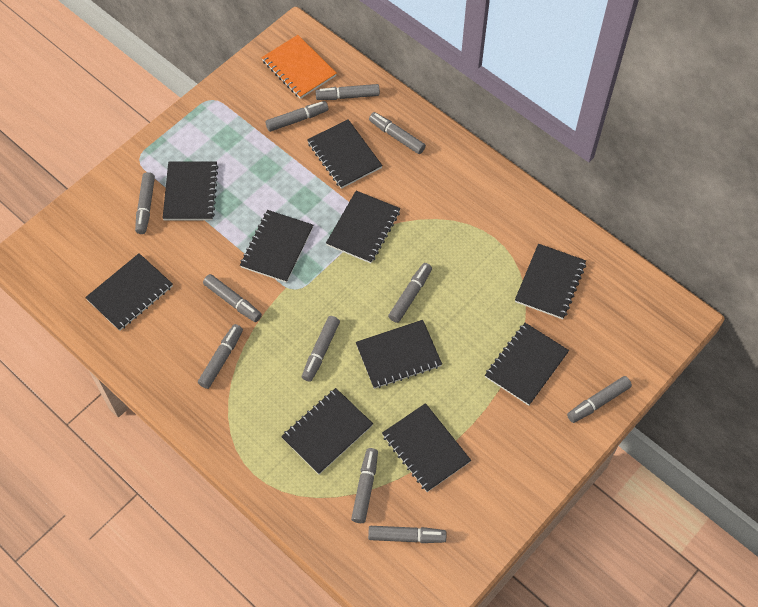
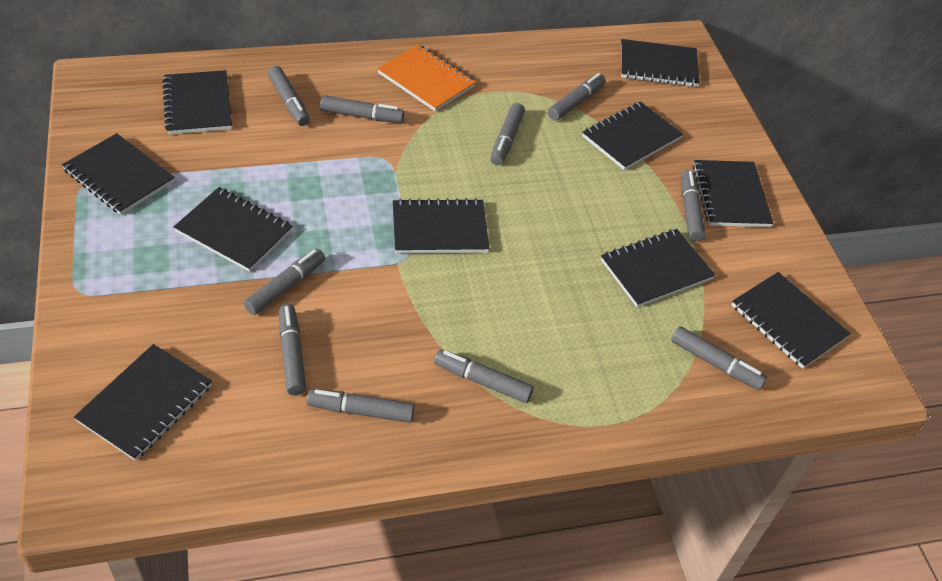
grey marker: [135,172,155,234] [198,324,243,389] [203,274,262,322] [265,101,329,132] [302,316,340,382] [315,84,380,100] [351,448,378,523] [368,526,446,543] [369,112,426,154] [388,263,432,323] [567,376,632,423] = 11 -> [244,249,325,315] [268,66,310,126] [279,304,306,395] [307,389,415,423] [320,95,404,123] [434,349,534,403] [490,103,525,165] [548,73,605,121] [671,326,767,390] [681,170,706,242] = 10

